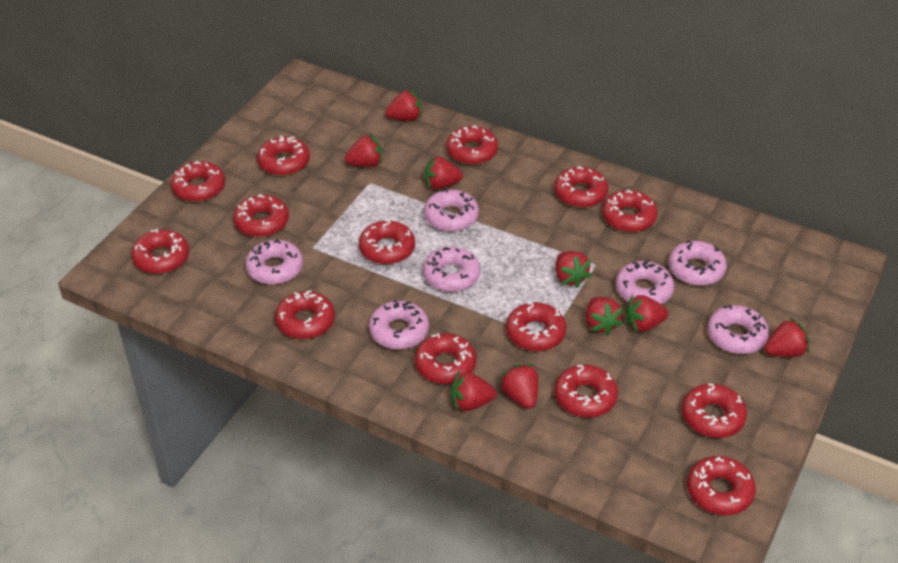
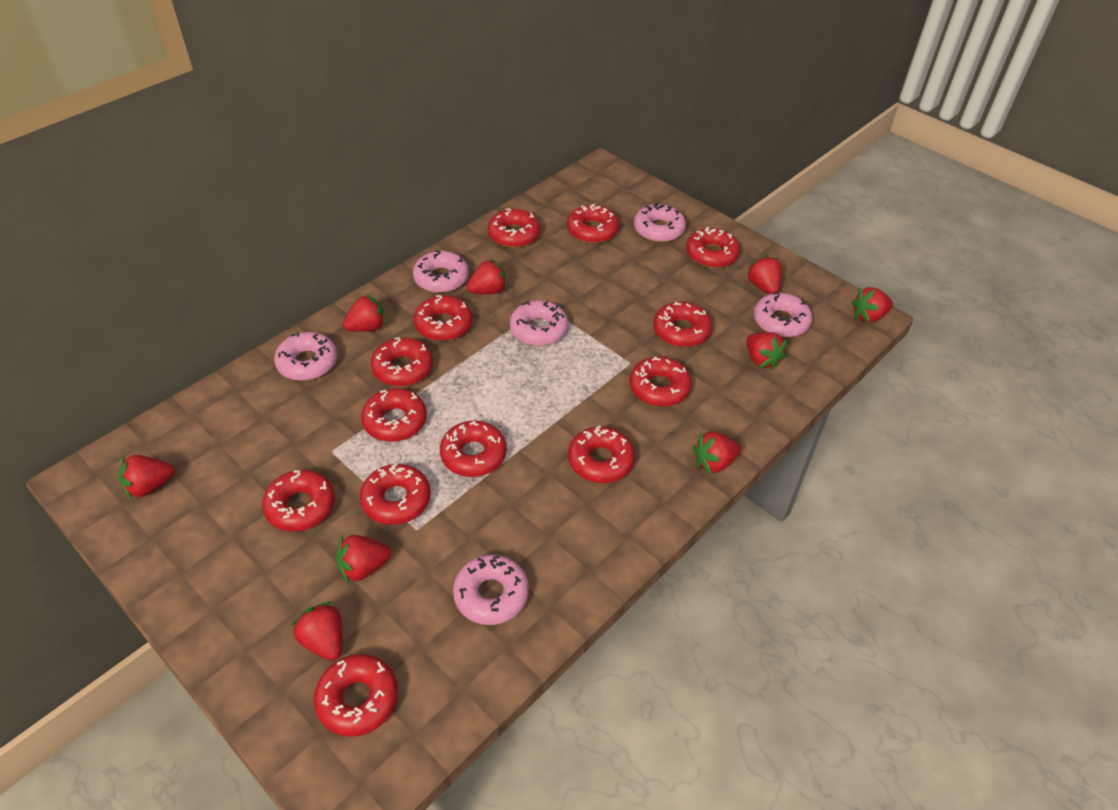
pink donut: [245,239,303,285] [369,300,429,350] [423,247,480,292] [424,189,479,232] [615,260,674,304] [668,241,727,286] [707,305,769,354] = 7 -> [274,332,337,381] [413,250,469,293] [453,555,529,625] [510,300,568,346] [634,203,686,242] [754,293,812,337] = 6
red donut: [131,229,189,274] [171,161,225,202] [233,194,289,237] [257,136,310,176] [275,290,335,339] [359,220,415,264] [415,333,476,384] [446,125,498,165] [506,302,566,351] [554,166,608,208] [554,365,618,417] [602,190,658,232] [682,384,747,438] [687,456,756,515] = 14 -> [262,470,335,532] [314,654,398,737] [360,463,431,525] [361,388,427,442] [371,337,433,386] [414,295,472,341] [440,421,507,477] [488,208,540,248] [567,204,619,243] [568,426,635,483] [629,356,692,407] [653,302,712,347] [686,227,740,268] = 13

